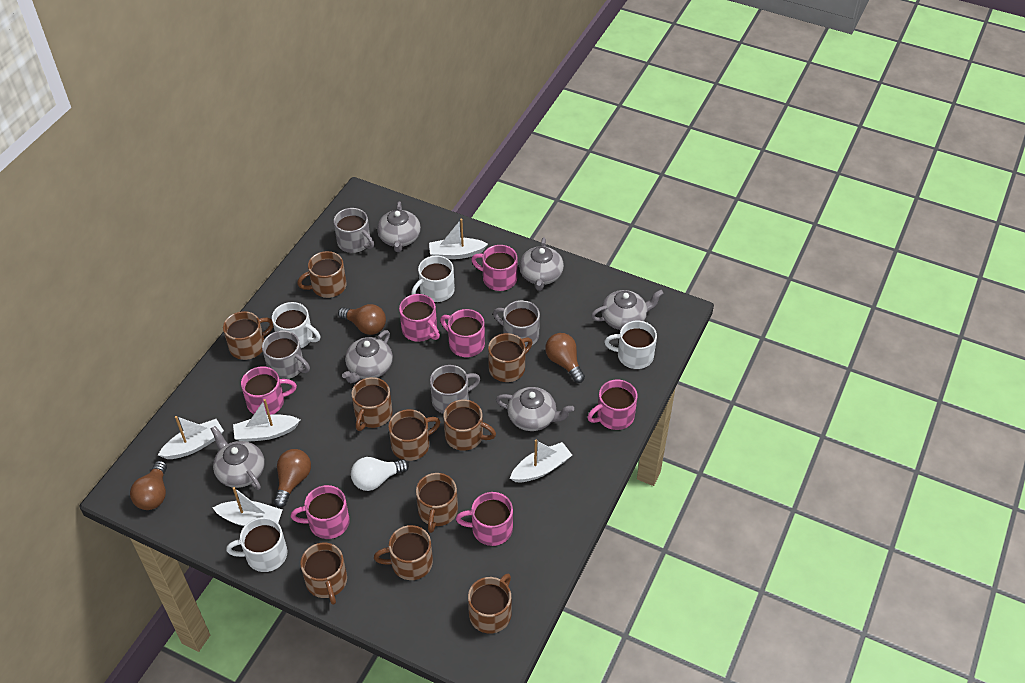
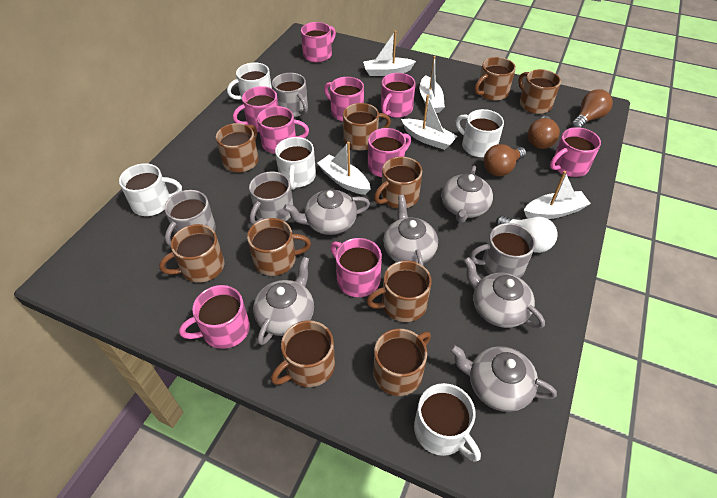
brown light bulb: [130,461,167,510] [274,449,311,507] [338,304,386,335] [545,333,585,383] = 4 -> [484,144,526,176] [528,116,560,149] [571,89,613,128] = 3
pink mug: [241,366,297,415] [291,485,350,539] [399,294,440,342] [440,309,485,357] [456,492,513,546] [471,245,517,291] [587,379,637,430] = 7 -> [179,285,250,349] [233,86,278,132] [257,106,309,154] [301,22,336,62] [324,77,364,121] [330,238,382,297] [368,128,411,177] [381,73,416,118] [550,127,601,177] = 9
white mug: [226,517,287,572] [272,302,321,348] [411,256,455,302] [604,321,657,369] = 4 -> [119,163,182,216] [227,62,272,100] [275,137,316,190] [414,383,481,461] [456,109,504,157] = 5

